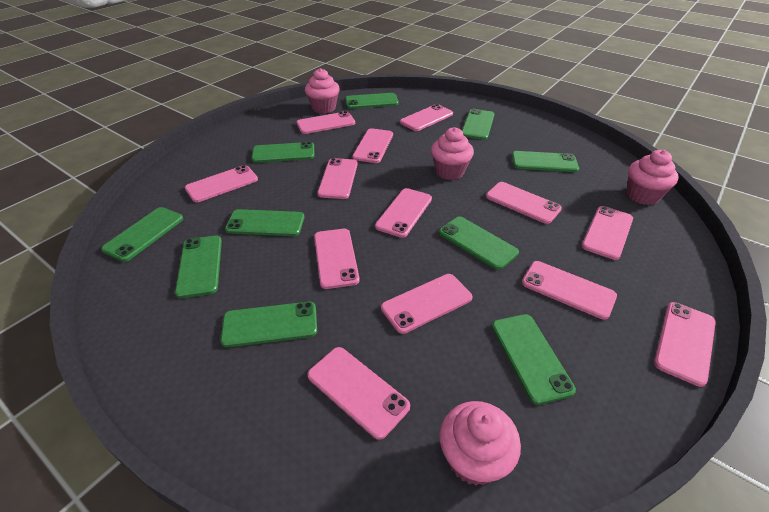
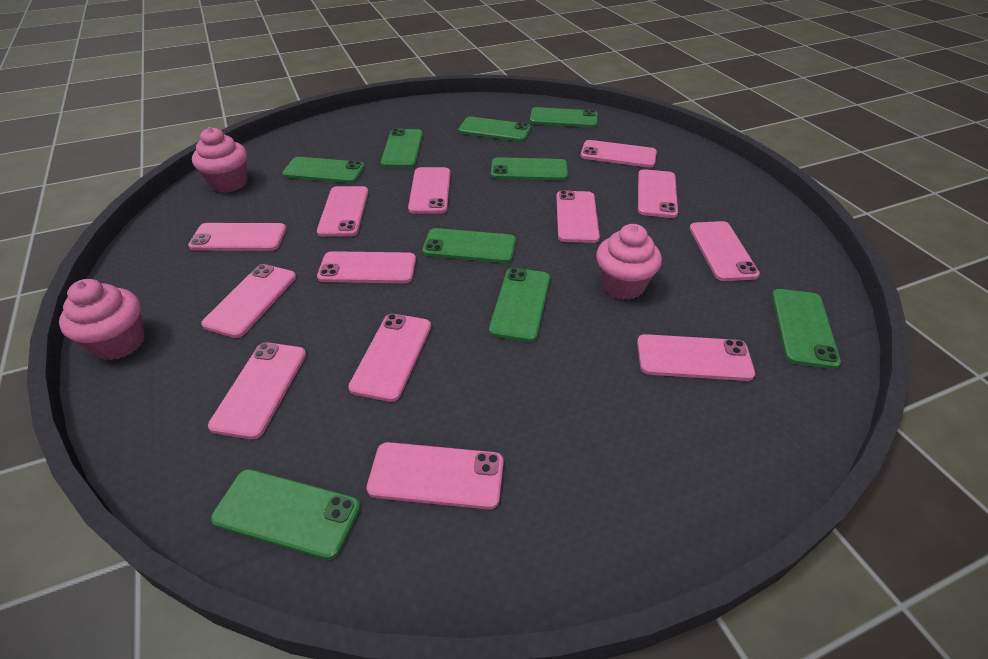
green phone: [101,207,183,262] [175,236,222,298] [221,302,317,347] [225,209,305,236] [252,142,314,163] [345,93,399,109] [439,216,519,270] [462,109,494,140] [492,314,576,405] [512,151,579,172] = 10 -> [211,469,360,560] [282,157,365,183] [381,128,423,168] [422,228,516,263] [459,116,531,141] [489,268,550,342] [491,157,568,180] [530,107,598,128] [772,289,841,369] = 9
pink cupcake: [305,68,340,114] [431,127,474,180] [440,401,521,486] [627,150,679,205] = 4 -> [59,279,145,360] [192,127,247,193] [596,224,662,300] = 3

